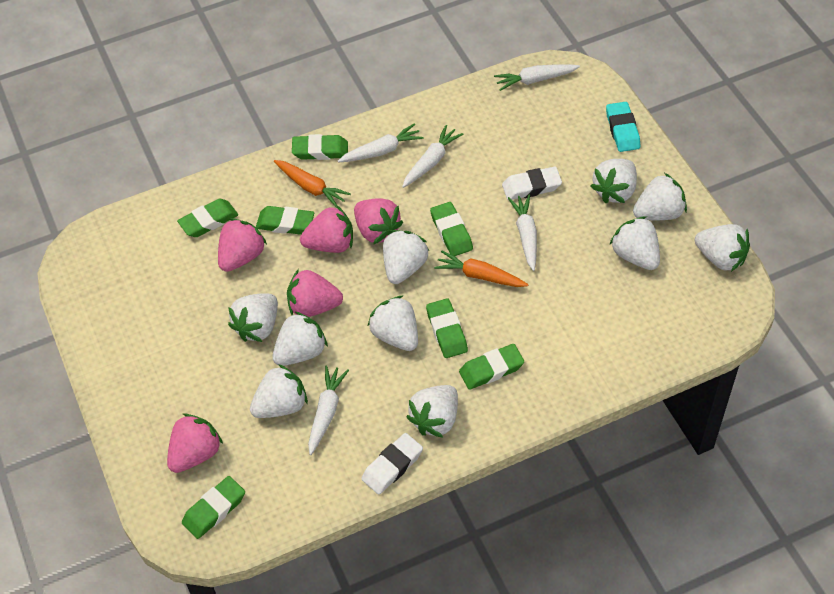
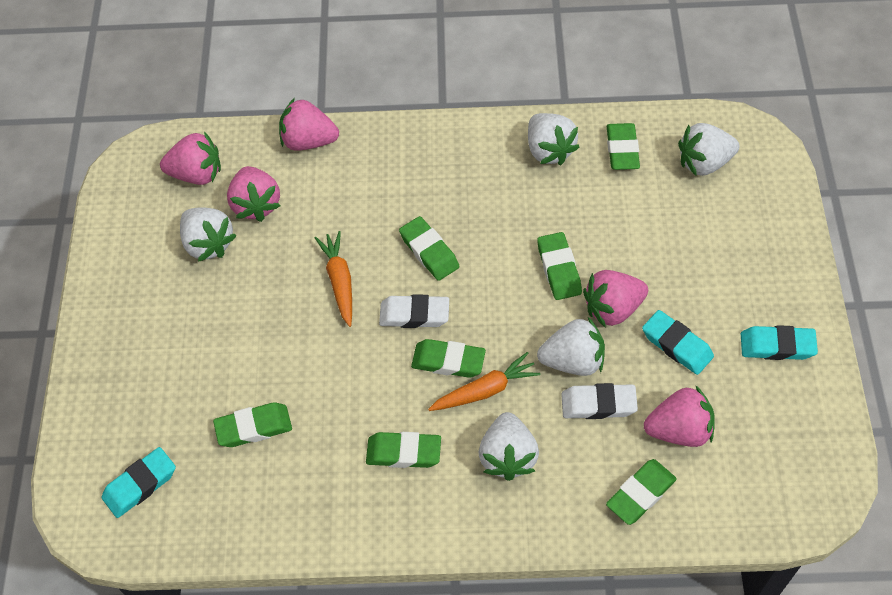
turquoise eraser: [606,102,640,152] = 1 -> [102,447,176,518] [642,310,714,375] [741,325,818,360] = 3
white carrot: [308,365,349,455] [338,124,424,162] [402,125,463,188] [494,64,580,91] [508,195,537,271] = 5 -> none = 0
white strawberry: [228,293,278,342] [250,364,308,418] [272,311,328,366] [368,296,418,351] [383,230,429,284] [406,385,458,438] [590,159,637,203] [609,216,660,270] [633,173,687,220] [695,224,750,272] = 10 -> [180,207,236,262] [479,412,539,481] [528,113,579,165] [537,317,605,376] [678,123,740,176] = 5

